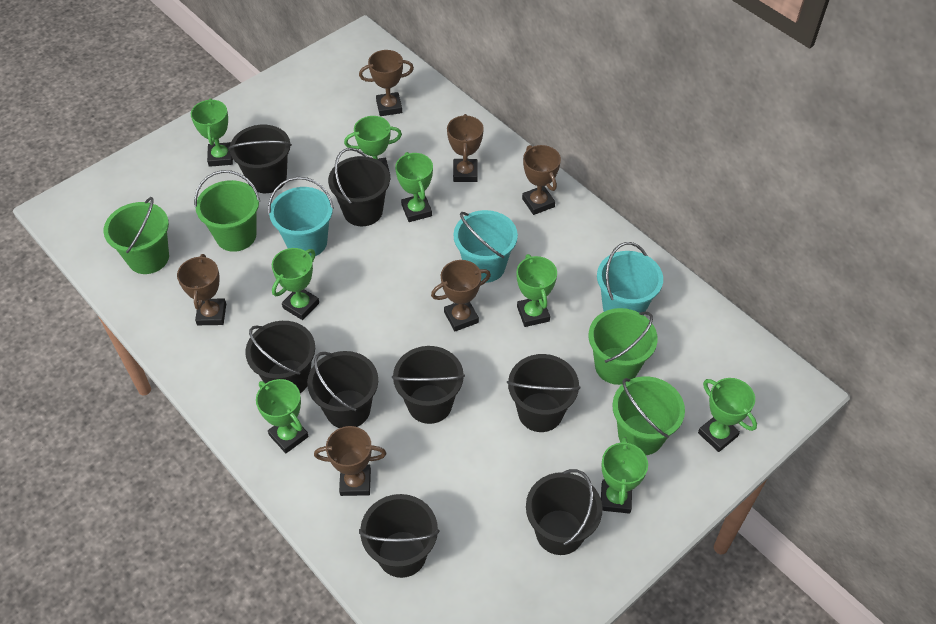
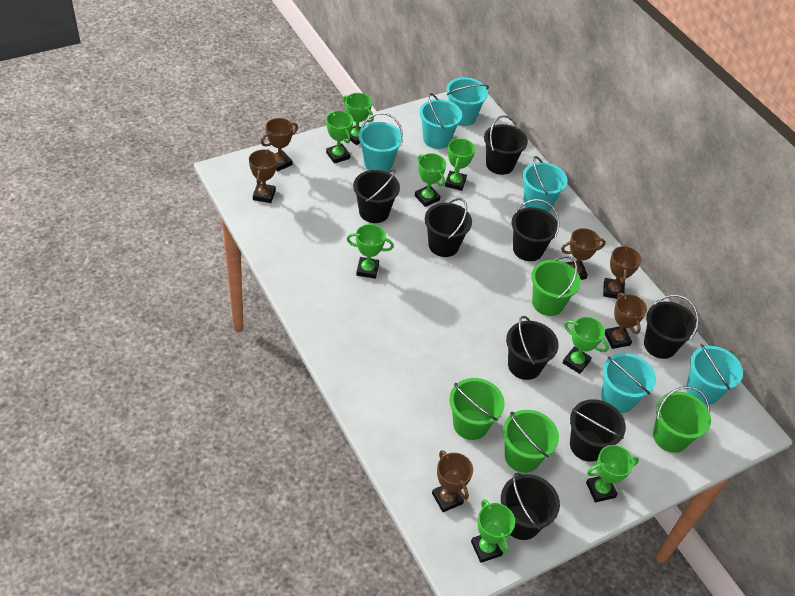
turquoise bucket: [268,177,334,256] [453,210,518,283] [597,242,663,313] = 3 -> [359,113,403,172] [419,93,462,149] [446,77,489,126] [523,156,568,212] [601,353,656,413] [686,344,743,405] = 6

